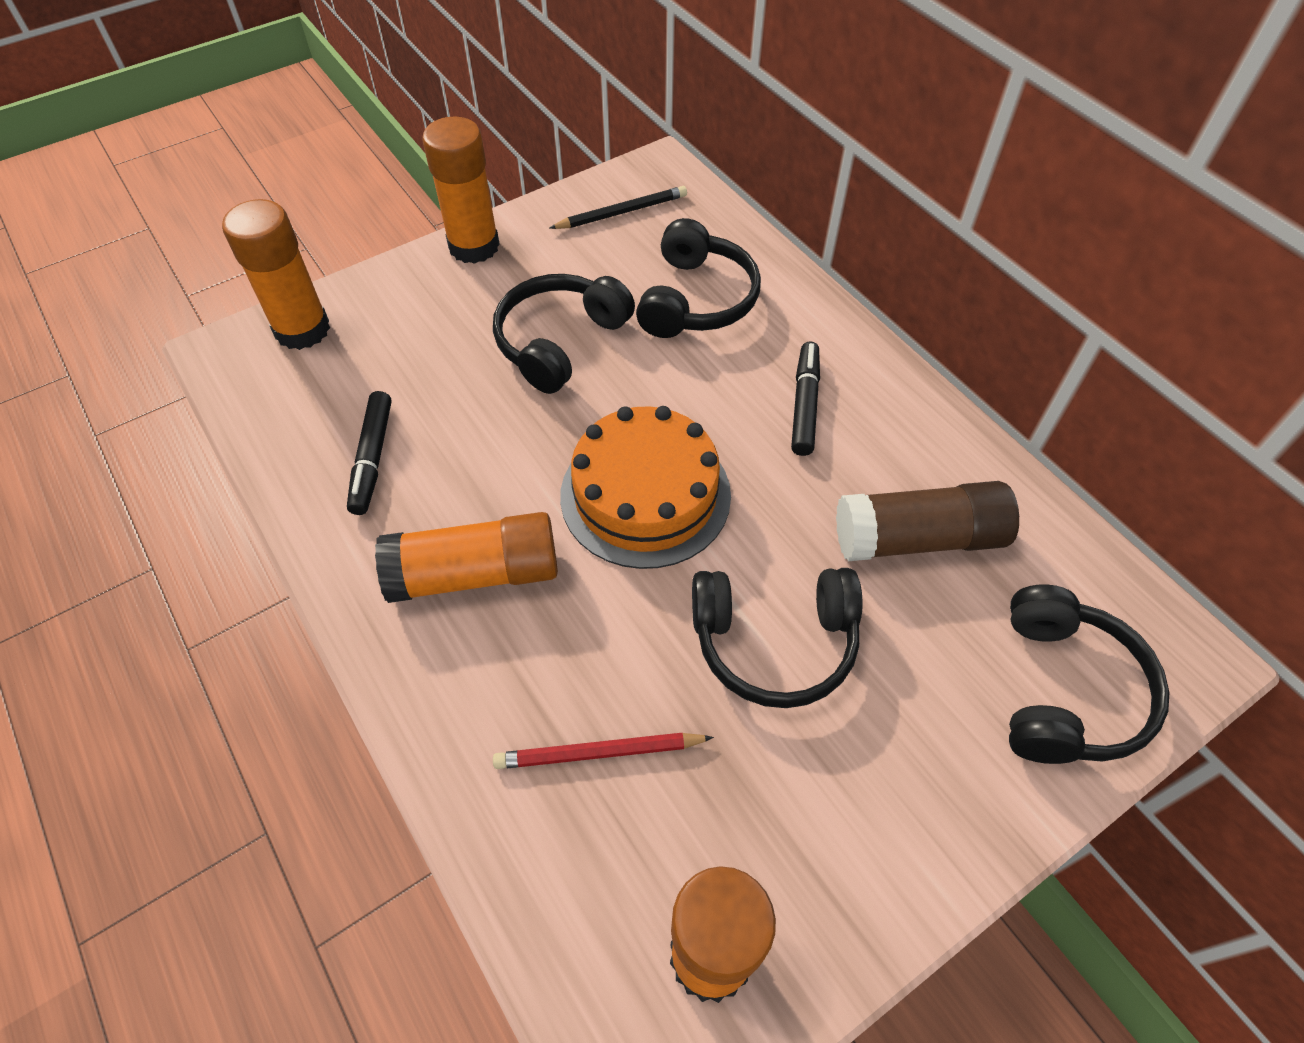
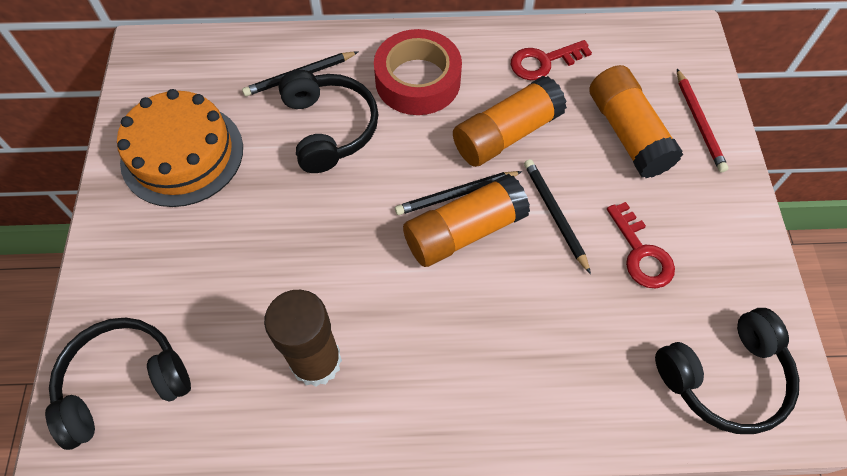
black headphones: [493,274,635,394] [636,218,761,338] [692,568,863,708] [1009,584,1170,764] = 4 -> [45,318,191,450] [278,70,378,173] [655,308,799,434] = 3
black marker: [347,391,392,515] [791,342,820,456] = 2 -> none = 0
black pencil: [550,186,687,229] = 1 -> [242,51,359,96] [395,171,522,215] [524,159,591,274] = 3
orange glue stick: [222,199,330,350] [375,512,558,603] [422,116,500,264] [670,866,776,1003] = 4 -> [403,174,530,267] [453,76,567,167] [589,65,683,178] = 3
red key: none = 0 -> [511,40,592,80] [607,202,675,288] = 2
red tape: none = 0 -> [374,29,462,115] = 1

